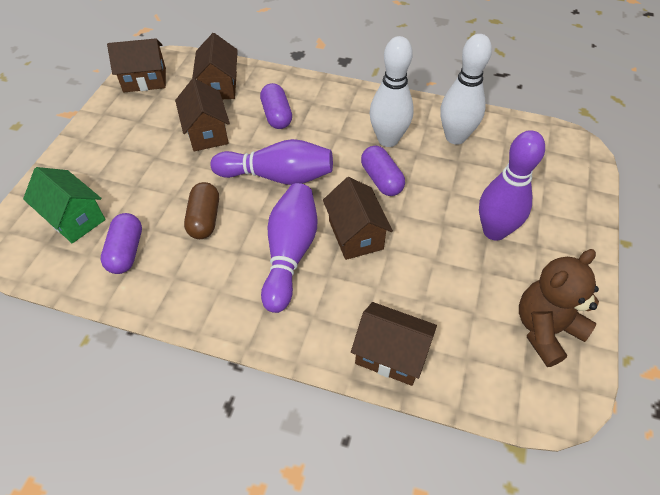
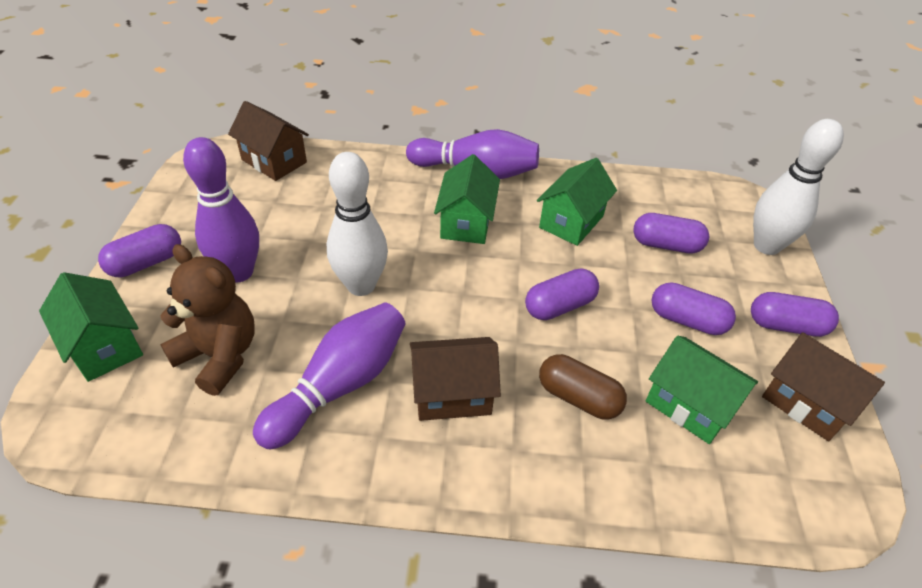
brown house: [107,38,166,92] [175,78,230,151] [192,33,238,99] [323,177,393,260] [351,302,437,386] = 5 -> [228,101,309,181] [410,337,501,421] [762,332,885,441] = 3
green house: [23,167,106,243] = 1 -> [39,272,143,382] [434,154,500,244] [537,158,617,246] [646,336,758,444] = 4
purple capsule: [100,213,142,274] [260,83,292,129] [361,146,405,196] = 3 -> [98,224,181,277] [525,268,599,320] [633,213,709,253] [652,282,736,335] [751,292,839,337] = 5

